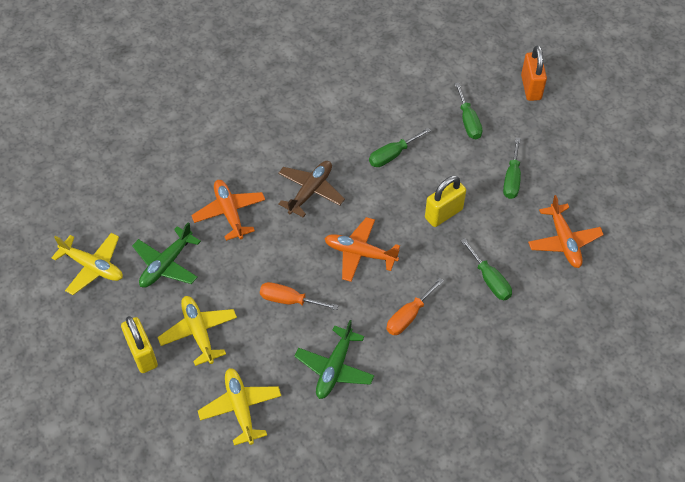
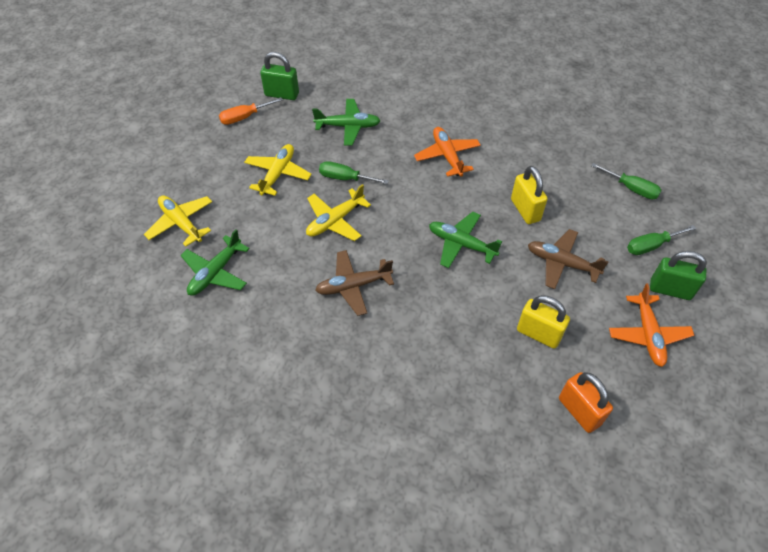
brown plane: [278,161,345,217] = 1 -> [315,250,394,316] [528,229,608,289] = 2
green padlock: none = 0 -> [260,52,299,100] [650,251,707,300] = 2
green plane: [132,222,201,288] [294,320,374,399] = 2 -> [180,229,250,296] [312,99,380,146] [429,212,502,268] = 3
green screwdriver: [369,128,431,167] [455,83,482,139] [461,238,512,300] [503,138,521,199] = 4 -> [319,161,389,184] [591,163,662,199] [627,225,696,255] = 3
orange plane: [191,180,265,241] [324,217,400,282] [528,195,604,268] = 3 -> [414,127,481,177] [609,284,694,367] = 2
orange screwdriver: [260,282,338,310] [386,278,444,335] = 2 -> [219,97,283,125] = 1

